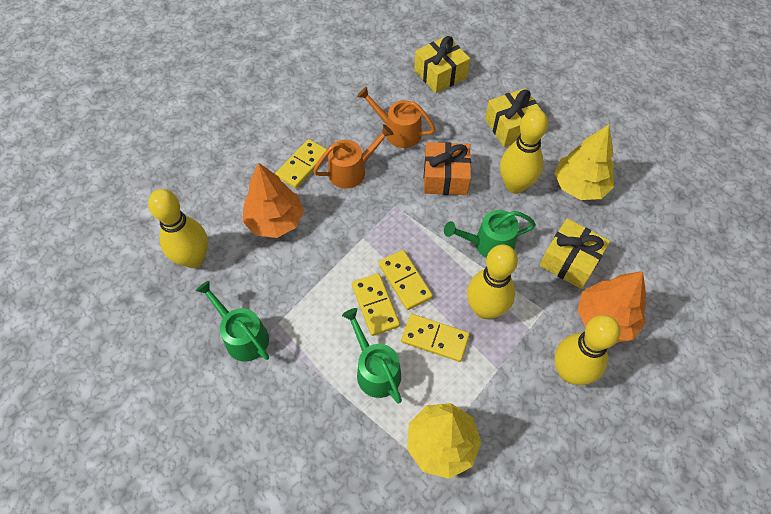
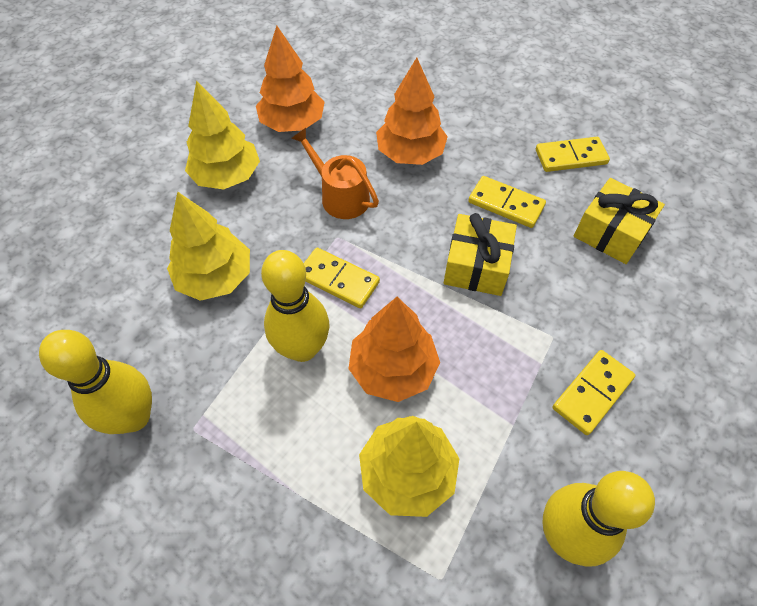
green watering can: [196,281,269,361] [342,308,402,404] [444,210,536,258] = 3 -> none = 0
orange gift: [424,142,471,195] = 1 -> none = 0
orange tree: [242,162,304,238] [577,271,647,342] = 2 -> [256,26,325,132] [348,297,440,402] [376,57,448,165] = 3
orange watering can: [313,124,394,188] [357,87,436,148] = 2 -> [291,128,379,219] = 1
yellow bowling pin: [148,189,208,268] [467,244,518,319] [500,109,548,194] [554,315,620,385] = 4 -> [39,330,152,434] [261,250,329,362] [542,471,655,566] = 3
yellow gift: [414,36,470,93] [485,88,542,147] [539,218,610,289] = 3 -> [444,213,517,296] [574,178,665,264] = 2
yellow tree: [407,403,482,479] [554,125,615,200] = 2 -> [167,192,250,301] [185,81,260,189] [359,416,460,517] = 3

